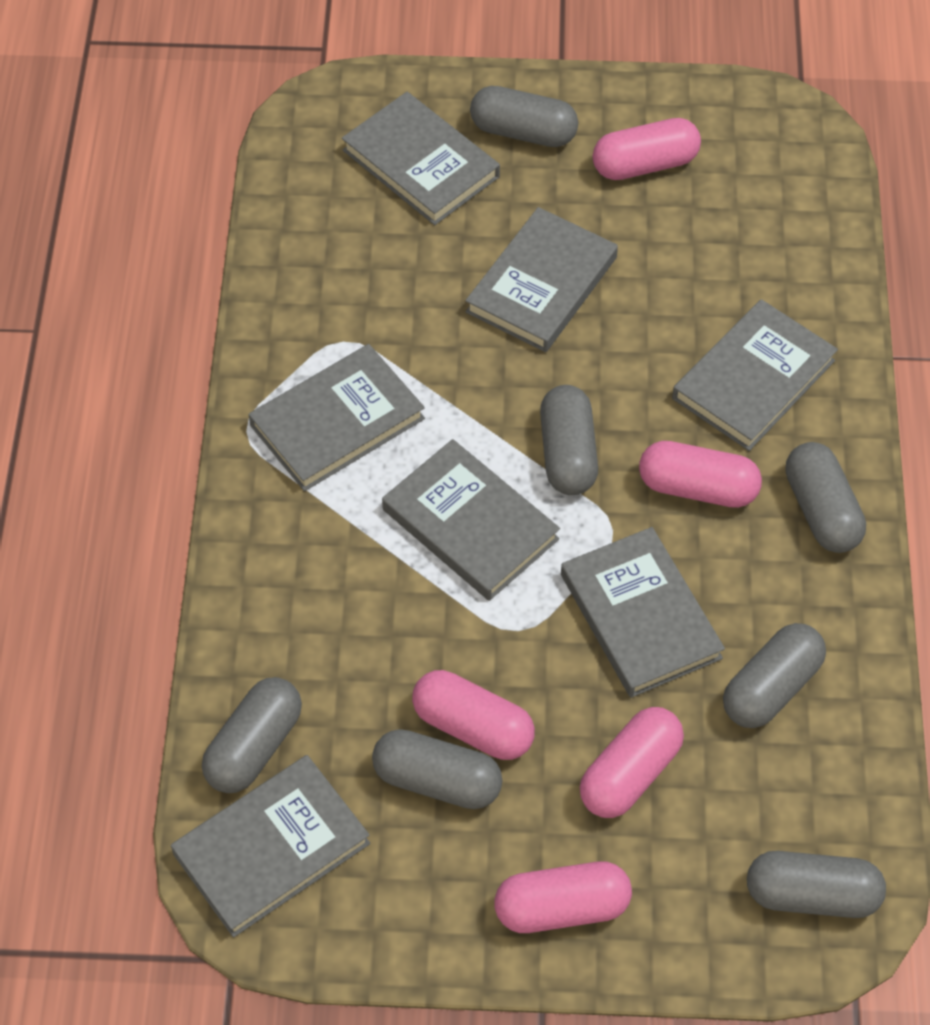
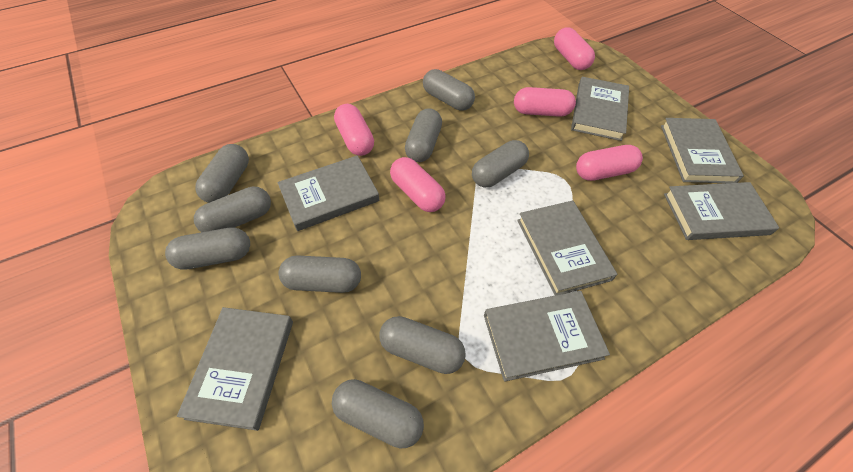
grey capsule: [202,677,302,793] [372,729,502,809] [470,86,578,147] [540,385,598,495] [723,623,826,728] [747,851,886,918] [786,442,866,553] = 7 -> [165,227,250,270] [194,186,271,232] [195,144,249,203] [278,255,361,293] [332,379,424,448] [379,316,466,374] [405,108,442,162] [423,69,475,111] [472,140,529,187] = 9

